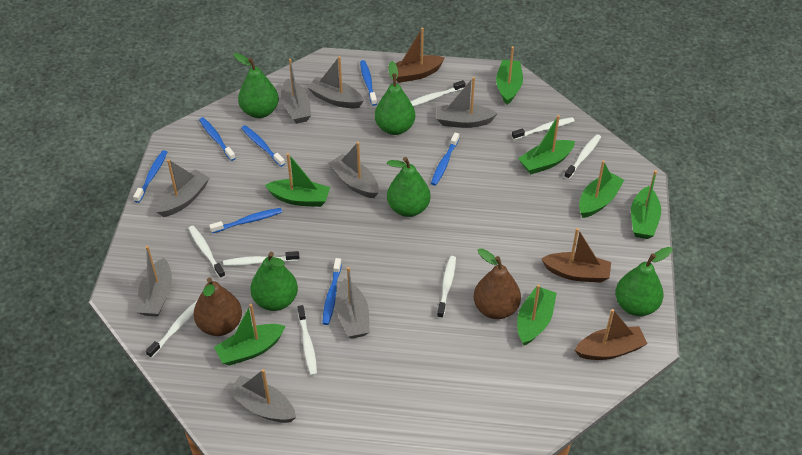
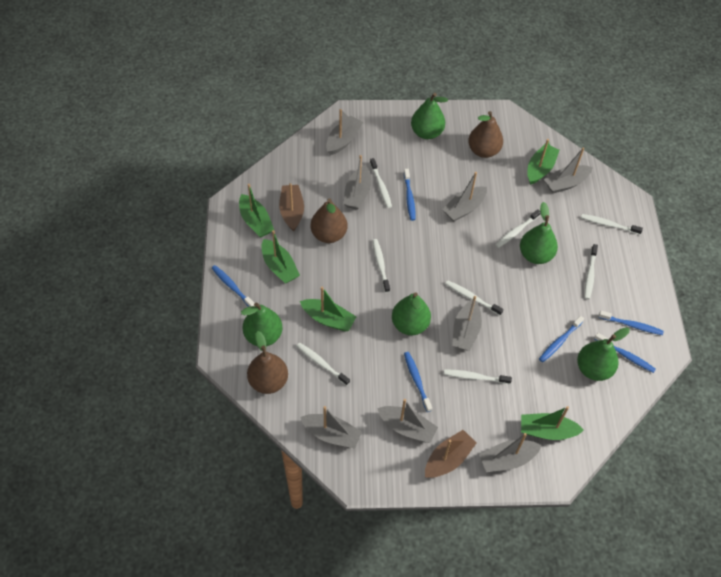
blue toothbrush: [133,150,167,203] [199,117,236,161] [209,208,282,233] [241,125,285,167] [322,258,342,325] [360,60,377,106] [431,133,459,186] = 7 -> [212,265,254,307] [404,169,415,221] [404,352,432,412] [539,316,584,362] [595,333,656,373] [598,311,664,335] = 6
brown boat: [388,28,445,83] [541,228,611,283] [575,309,647,360] = 3 -> [279,183,304,232] [425,430,476,478] = 2
brown pear: [194,277,242,336] [474,248,521,319] = 2 -> [247,331,288,394] [311,198,347,243] [468,111,503,158] = 3
green boat: [214,304,285,366] [265,153,330,207] [496,46,523,105] [517,284,557,346] [518,115,575,174] [579,160,624,218] [631,170,661,239] = 7 -> [239,184,274,238] [262,230,300,284] [300,286,356,331] [521,406,584,440] [527,139,560,185] = 5

